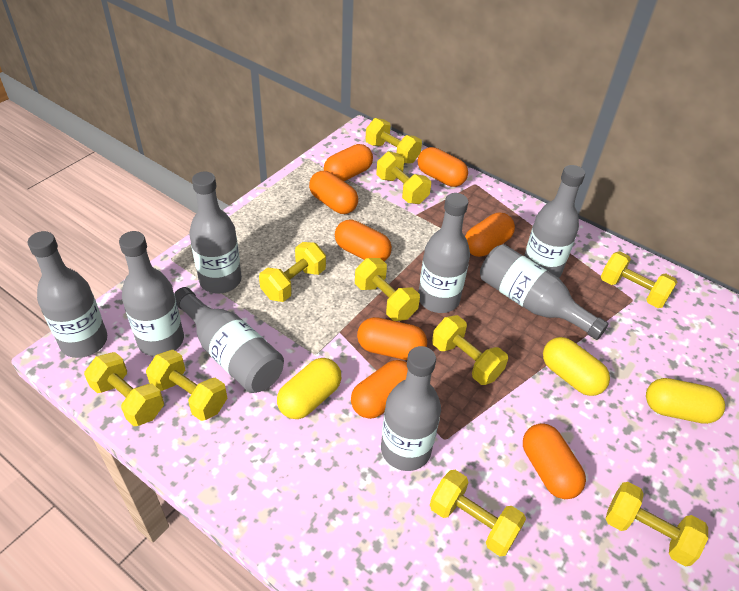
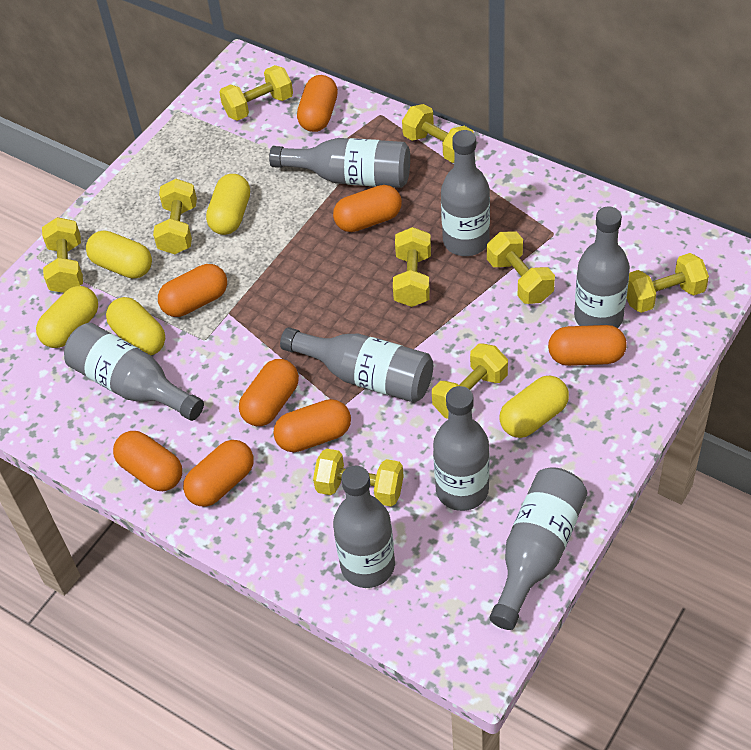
yellow capsule: [277,358,341,419] [543,337,610,396] [646,378,725,424] = 3 -> [36,286,98,348] [86,231,152,279] [106,297,165,355] [206,174,250,235] [499,376,569,438] = 5
yellow dumbbell: [84,352,164,426] [146,350,227,421] [259,242,326,302] [355,258,420,321] [366,118,422,164] [376,151,431,204] [430,470,526,556] [432,315,508,385] [601,251,677,308] [605,482,708,567] = 10 -> [42,217,83,293] [153,179,197,254] [219,65,293,121] [313,448,404,506] [393,227,431,307] [402,104,474,163] [432,343,508,419] [487,231,555,304] [627,253,709,313] = 9

